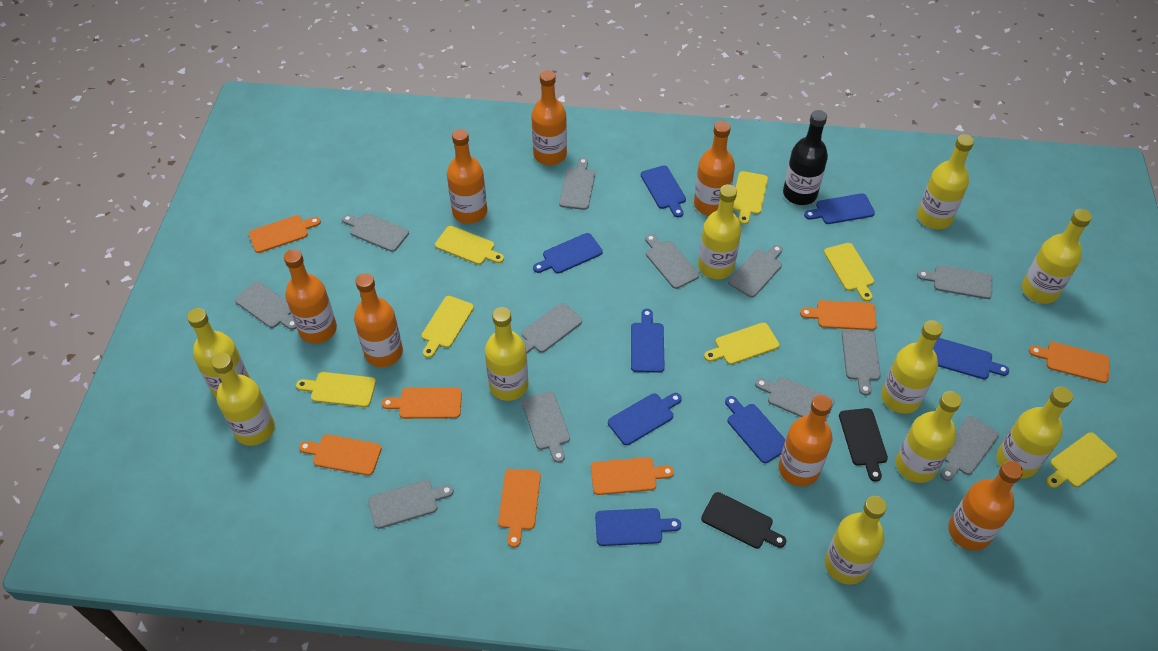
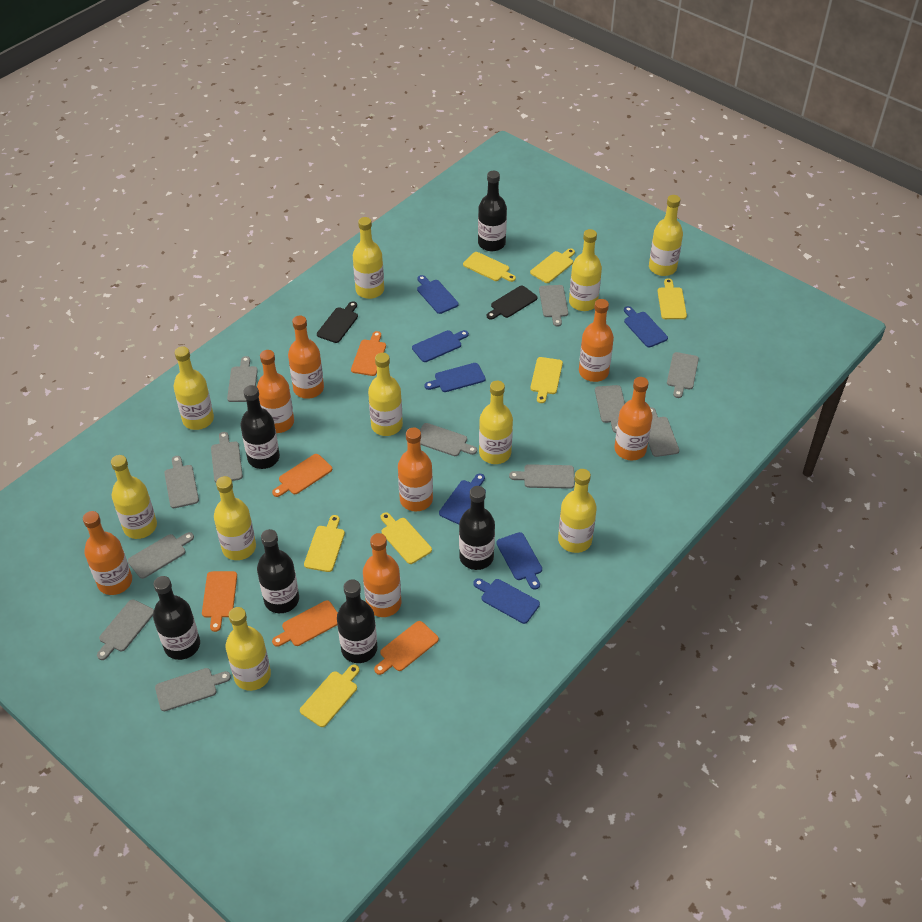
black bottle: [783,110,828,205] = 1 -> [153,576,200,660] [240,385,280,469] [257,529,299,613] [337,579,377,663] [459,486,495,570] [478,171,507,251] = 6
blue cutting board: [533,233,603,274] [595,508,681,546] [608,393,682,445] [631,309,665,373] [641,165,686,218] [725,396,786,463] [804,193,875,224] [933,338,1009,379] = 8 -> [412,330,469,362] [417,275,459,314] [424,363,486,392] [439,474,486,525] [473,578,540,624] [496,532,542,590] [624,306,668,348] = 7
orange cutting board: [249,215,321,253] [299,434,382,476] [382,388,462,419] [498,469,541,548] [591,457,674,495] [800,300,877,330] [1029,342,1110,383] = 7 -> [202,571,237,632] [272,454,332,497] [272,600,338,647] [351,331,386,376] [374,621,439,675] = 5

